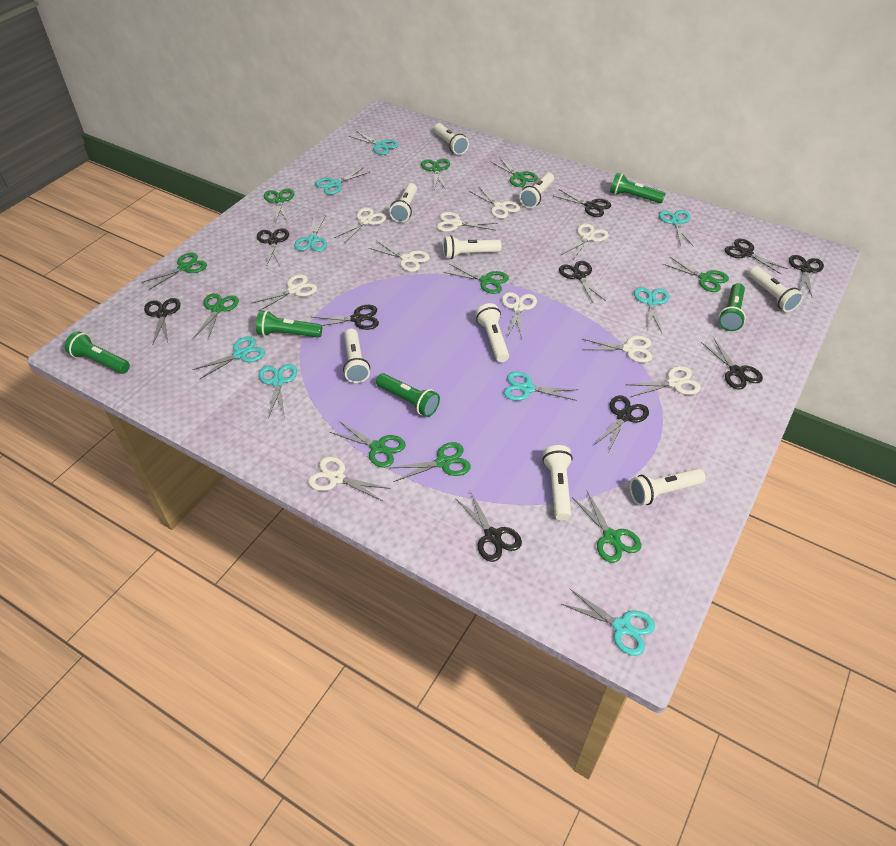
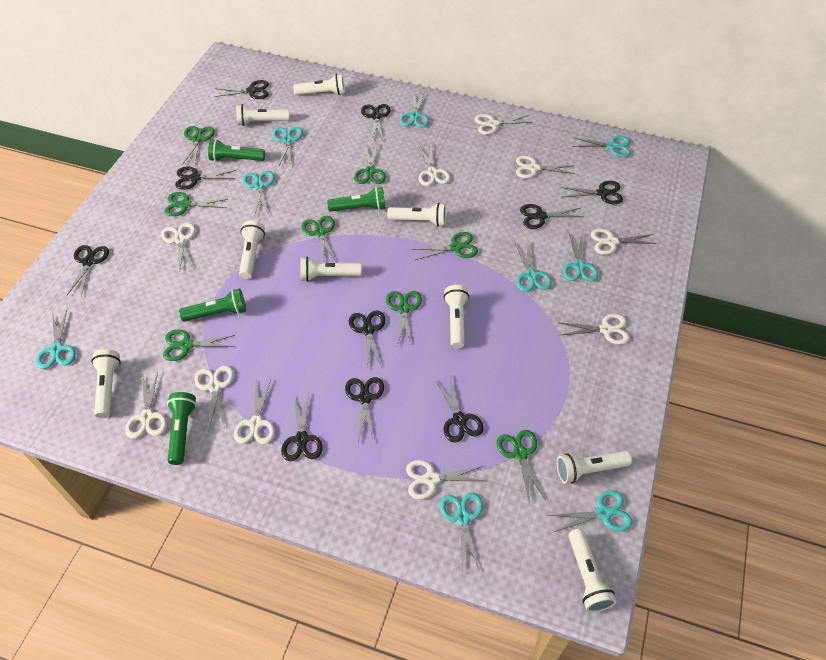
green flashlight: [65,331,130,374] [256,310,322,338] [376,373,440,417] [610,173,666,203] [719,283,746,331] = 5 -> [167,392,196,465] [179,288,246,322] [208,139,265,162] [327,187,386,212] = 4
green scissors: [142,253,207,290] [194,293,239,339] [264,188,294,223] [330,421,406,468] [390,442,471,482] [421,159,450,190] [444,264,509,294] [490,157,538,187] [572,491,641,563] [663,257,729,292] = 10 -> [163,329,235,361] [165,192,228,216] [182,126,215,165] [301,216,336,261] [354,143,386,184] [386,291,422,346] [412,232,478,260] [497,430,546,503] = 8

